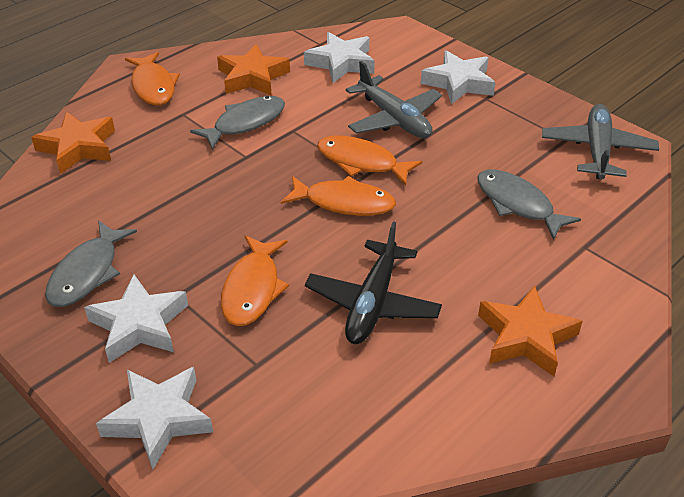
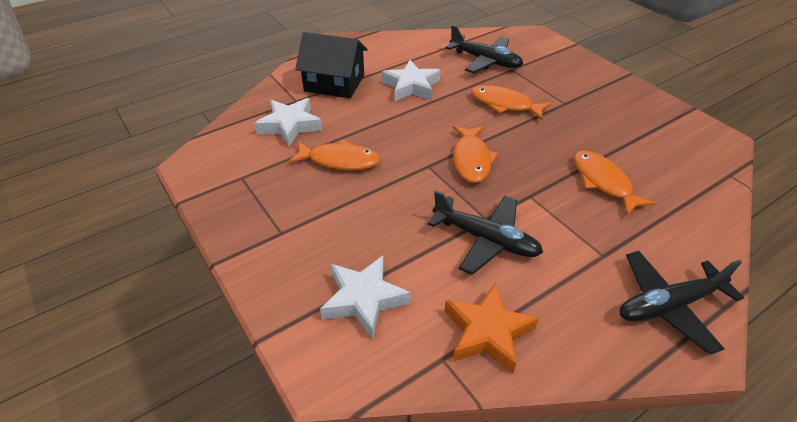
black house: none = 0 -> [295,32,368,98] = 1
black plane: [305,221,442,344] = 1 -> [428,190,543,275] [446,25,523,73] [620,251,744,355] = 3
grey fish: [45,220,137,307] [190,96,285,150] [477,169,581,240] = 3 -> none = 0
grey plane: [346,61,442,138] [542,104,659,179] = 2 -> none = 0
orange star: [31,112,115,174] [217,44,290,96] [478,286,583,376] = 3 -> [445,283,539,374] = 1
white star: [84,275,188,363] [96,367,213,470] [304,32,375,83] [421,50,496,104] = 4 -> [255,98,322,147] [320,256,411,339] [382,60,441,101] = 3

